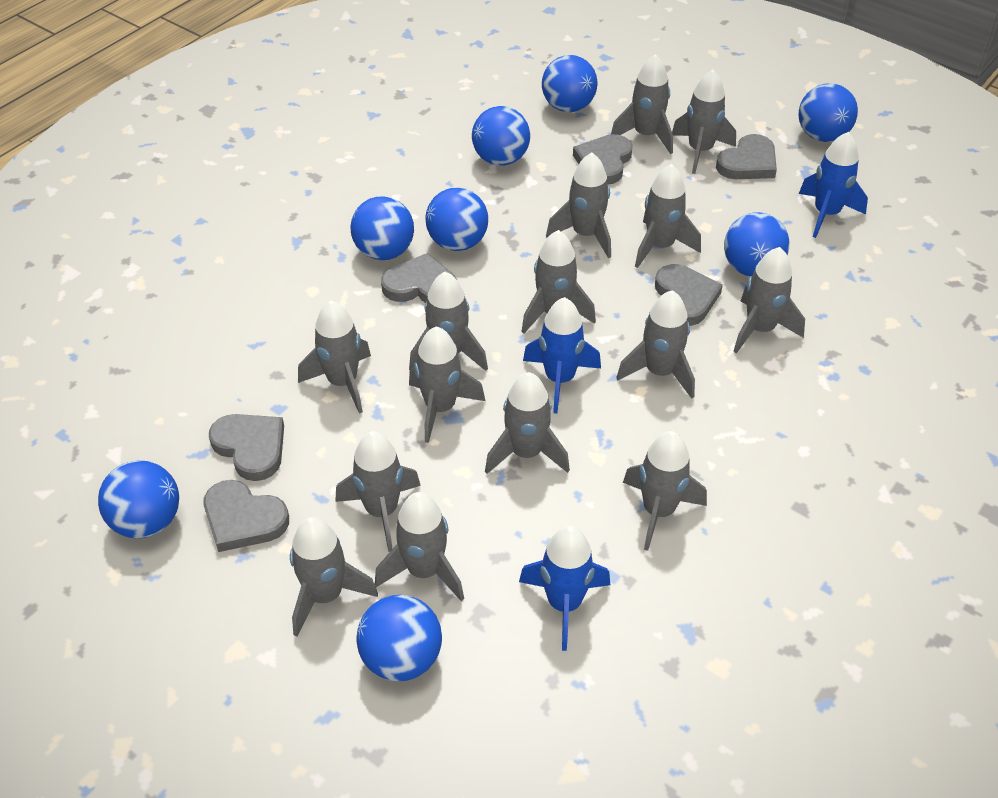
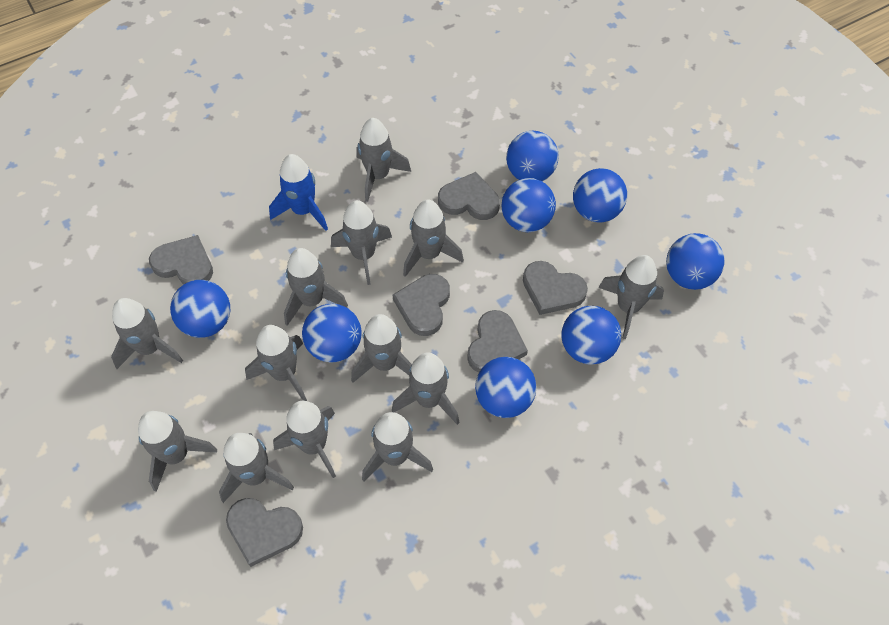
blue rocket: [519,526,610,651] [523,297,601,414] [799,132,868,238] = 3 -> [269,154,328,231] = 1
grey rocket: [290,517,378,637] [298,301,371,414] [335,431,421,552] [375,492,464,601] [409,272,488,371] [409,326,485,443] [485,372,570,474] [521,230,596,334] [546,153,611,258] [611,54,673,154] [616,290,695,399] [623,431,707,551] [635,164,701,268] [672,70,736,174] [733,247,805,353] = 15 -> [111,298,183,369] [138,411,217,492] [219,433,294,503] [245,325,307,401] [273,401,336,478] [284,248,348,326] [331,200,392,285] [351,314,412,383] [356,118,411,202] [362,412,433,482] [392,352,460,425] [403,200,464,277] [598,255,664,339] = 13

